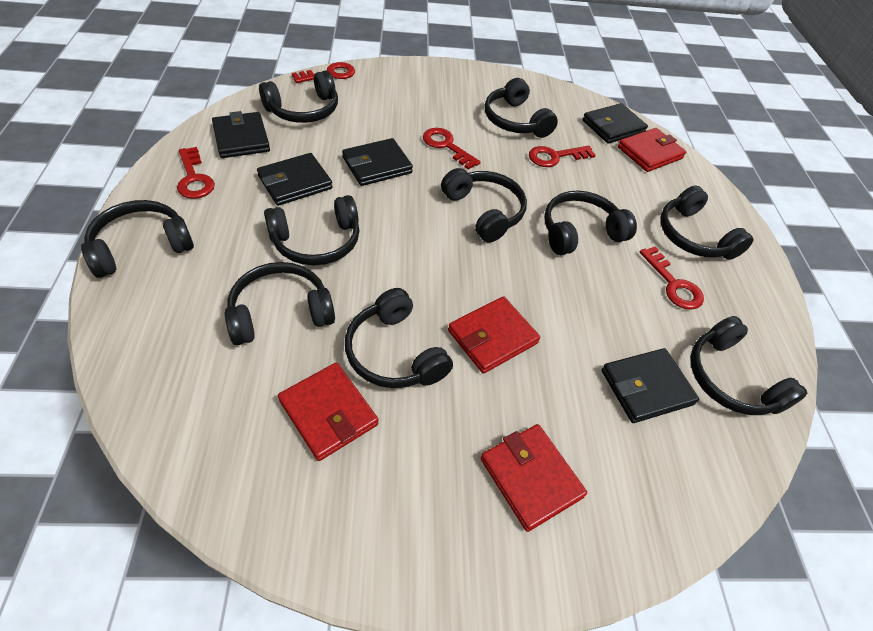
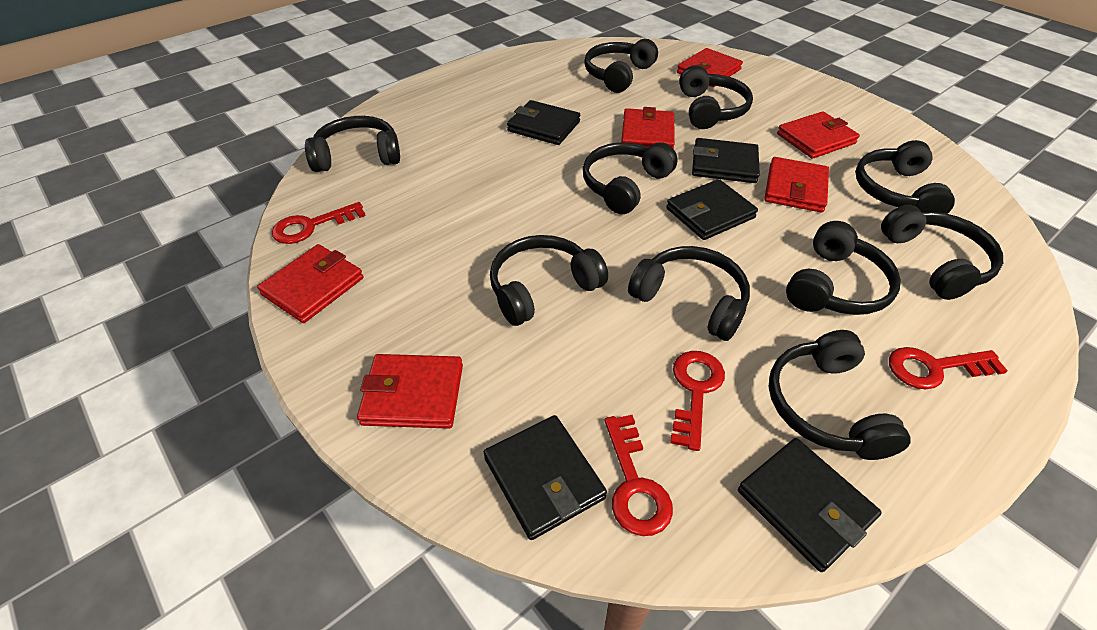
red key: [177,147,215,199] [292,62,355,83] [423,128,481,170] [529,146,596,167] [640,247,704,310] = 5 -> [272,202,366,244] [604,415,673,536] [670,351,725,451] [889,347,1008,389] = 4
red wallet: [278,362,379,461] [448,296,540,374] [481,424,587,532] [618,128,686,172] = 4 -> [257,244,363,323] [357,354,463,429] [621,107,675,149] [677,48,743,87] [764,157,829,213] [777,111,860,159] = 6

